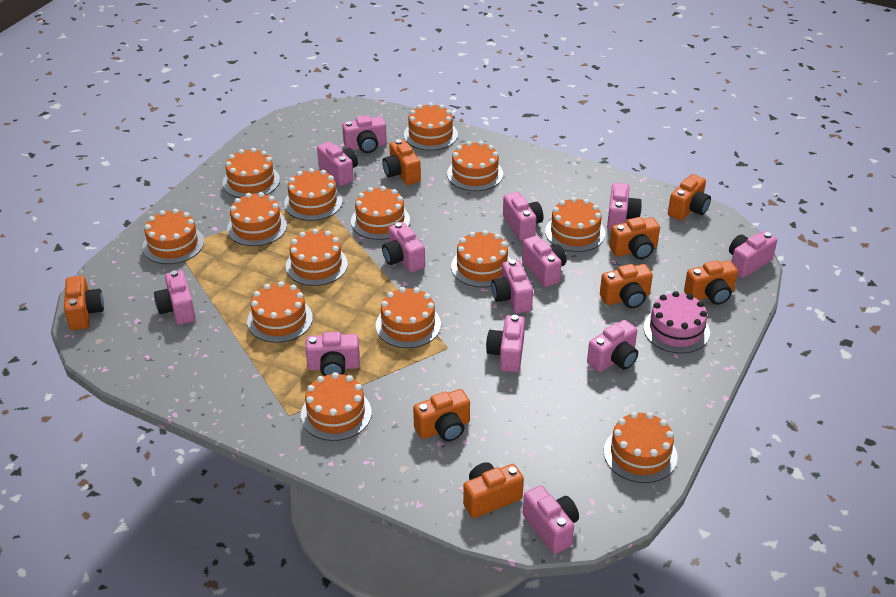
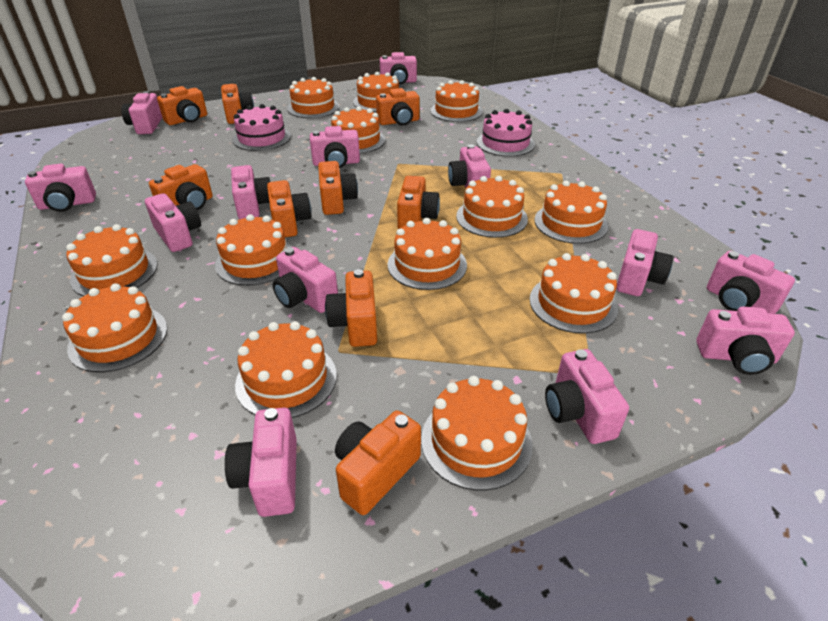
orange cake: [142,209,204,264] [223,148,280,198] [227,192,287,246] [247,281,313,343] [284,168,342,221] [286,229,348,286] [301,372,372,441] [351,186,410,240] [376,287,441,348] [404,103,458,151] [447,141,503,191] [451,230,511,287] [545,197,605,252] [604,412,678,483] = 14 -> [62,283,167,373] [66,224,157,296] [215,214,292,286] [235,321,337,418] [287,77,339,118] [331,106,385,154] [353,72,399,112] [388,218,467,290] [421,376,533,491] [430,80,483,122] [456,176,528,238] [530,253,618,334] [534,181,608,244] = 13
orange camera: [64,276,104,330] [382,139,421,185] [413,389,470,442] [463,462,524,518] [600,264,653,308] [609,217,660,259] [668,174,711,221] [684,260,738,305] = 8 -> [149,164,213,210] [157,86,207,125] [221,84,254,124] [267,180,311,237] [318,161,358,215] [325,269,377,347] [335,410,421,515] [376,88,420,125] [397,176,440,229] = 9
pink cake: [643,291,710,354] = 1 -> [233,104,291,151] [477,109,535,157] = 2

